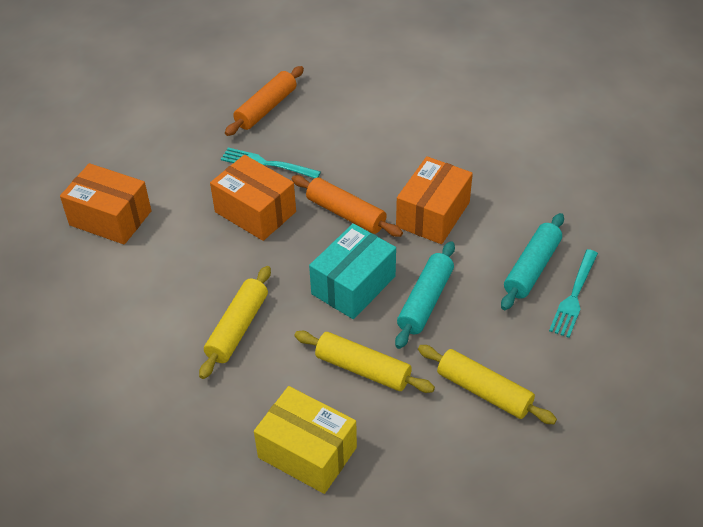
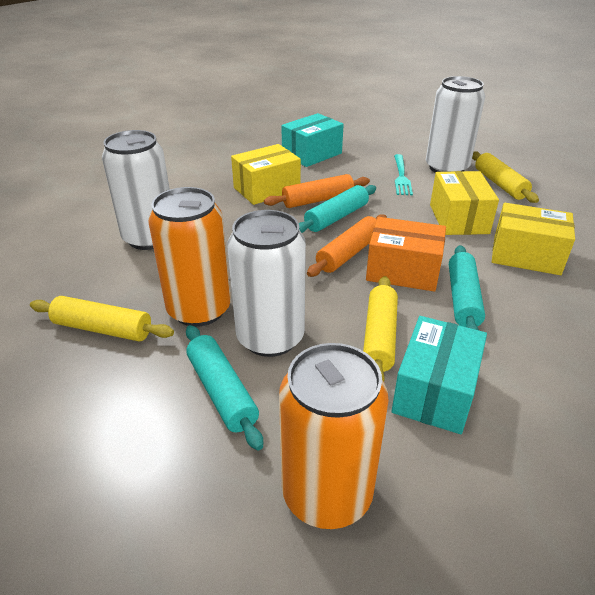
orange box: [60,163,151,245] [210,155,296,241] [396,156,473,244] = 3 -> [366,217,446,292] = 1
orange can: none = 0 -> [148,187,231,327] [279,343,389,529] = 2
turquoise box: [309,223,396,319] = 1 -> [281,113,344,167] [392,316,487,434] = 2
turquoise fork: [221,148,321,178] [549,249,598,338] = 2 -> [394,154,413,195] = 1
turquoise rolling pin: [395,241,455,349] [501,213,564,310] = 2 -> [186,325,263,450] [299,185,376,233] [449,245,485,330] = 3
white can: none = 0 -> [102,130,170,250] [227,210,306,357] [426,76,485,173] = 3
yellow box: [254,386,357,494] = 1 -> [231,144,301,205] [430,171,499,235] [492,203,575,275] = 3

